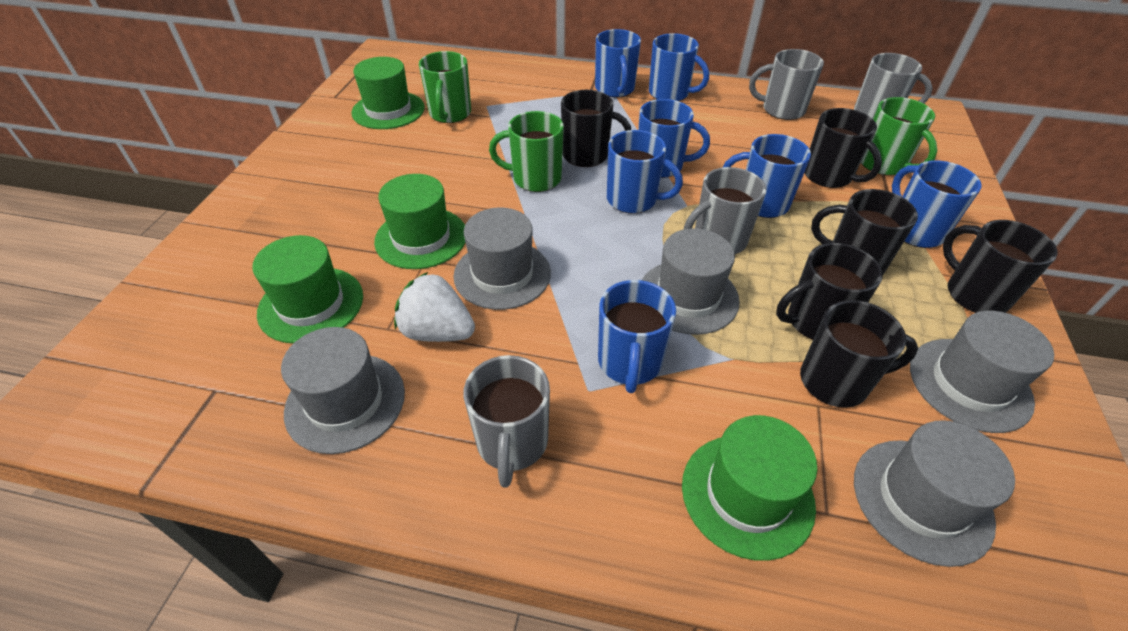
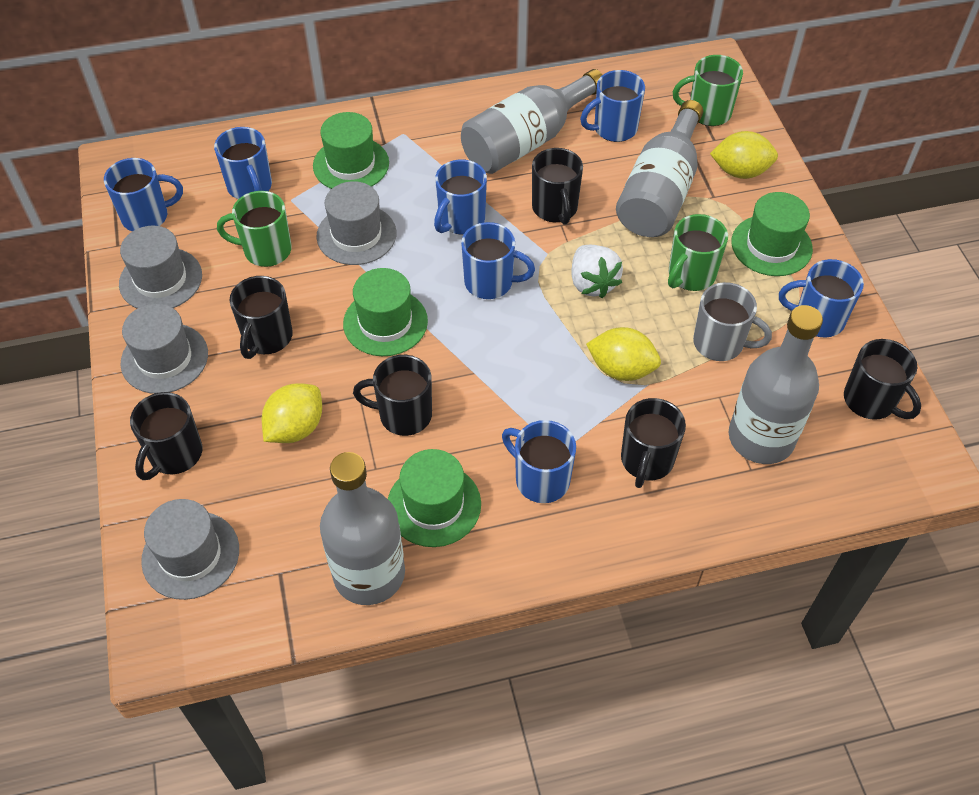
grey bottle: none = 0 -> [320,452,405,605] [461,69,603,174] [616,100,703,237] [729,305,823,464] = 4
grey hat: [281,327,405,454] [453,208,551,310] [642,228,740,335] [854,420,1015,567] [910,311,1054,433] = 5 -> [119,226,202,309] [121,304,208,394] [141,499,239,600] [316,181,397,265] = 4
grey mug: [463,355,550,488] [684,167,766,254] [749,49,824,120] [854,53,933,119] = 4 -> [693,282,772,361] = 1
yellow lemon: none = 0 -> [262,383,322,443] [586,327,661,381] [710,131,778,179] = 3

